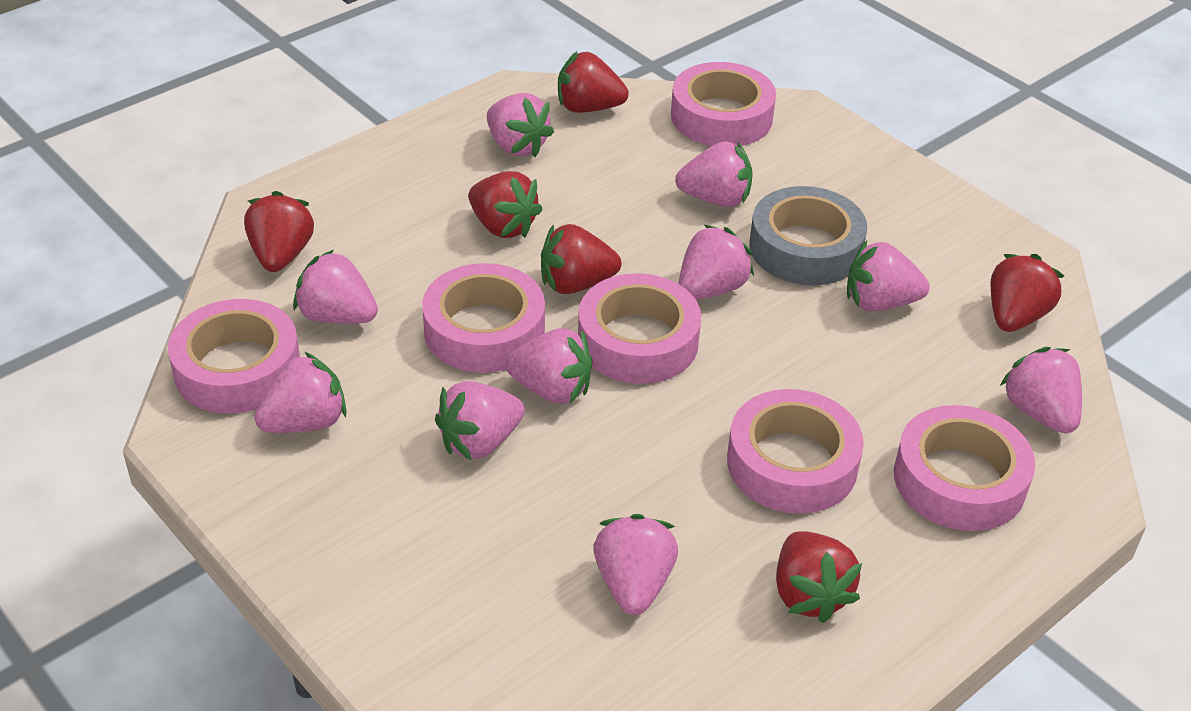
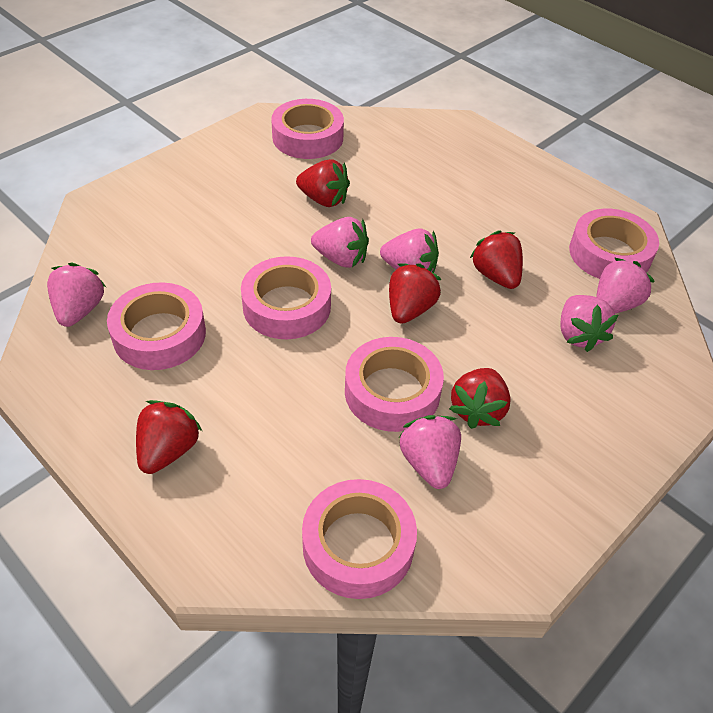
grey tape: [750,186,867,285] = 1 -> none = 0
pink strawberry: [254,352,347,433] [293,250,378,324] [435,381,525,461] [487,93,554,157] [505,328,592,404] [593,514,678,615] [675,141,753,207] [679,225,754,300] [847,241,930,311] [1000,347,1082,433] = 10 -> [47,263,106,327] [311,217,369,268] [380,228,439,273] [399,415,461,489] [561,295,618,352] [596,257,655,313] = 6
red strawberry: [244,191,314,272] [468,171,543,238] [541,224,622,294] [558,51,629,113] [776,531,862,623] [991,254,1064,332] = 6 -> [136,400,202,474] [296,159,350,207] [389,264,441,324] [449,368,511,429] [470,230,523,289] = 5

